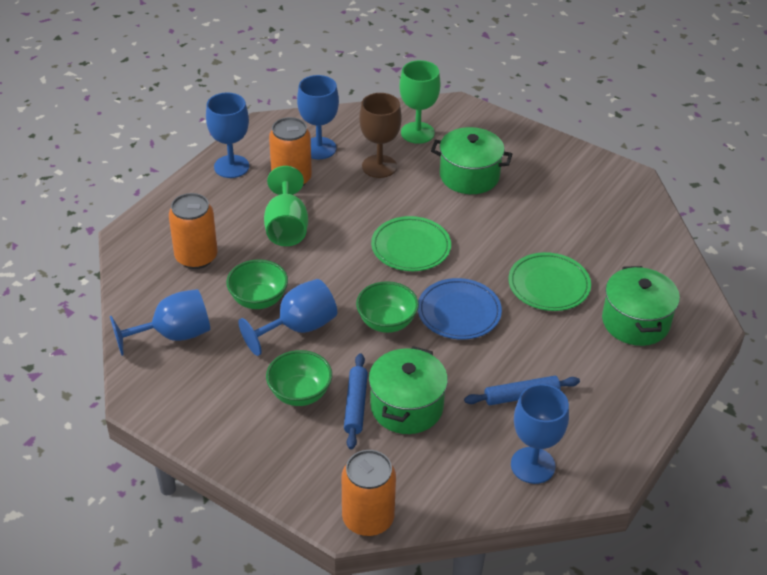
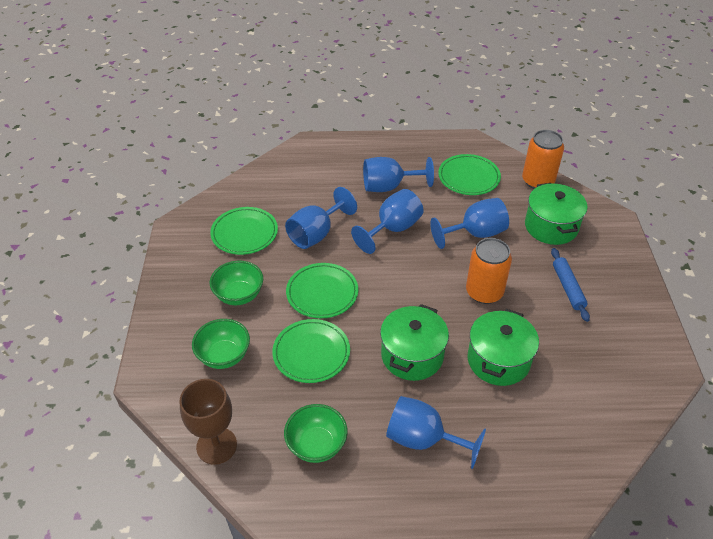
blue plate: [418,278,502,340] = 1 -> none = 0
blue rolling pin: [344,353,368,449] [464,376,580,405] = 2 -> [551,248,590,322] = 1
green goblet: [264,166,308,246] [400,60,440,144] = 2 -> none = 0
green plate: [371,216,451,271] [509,252,591,311] = 2 -> [210,207,278,255] [272,319,350,383] [286,263,358,318] [438,154,501,195] = 4
orange can: [169,193,217,269] [269,117,312,187] [342,450,396,536] = 3 -> [466,238,512,304] [522,130,564,189] = 2

